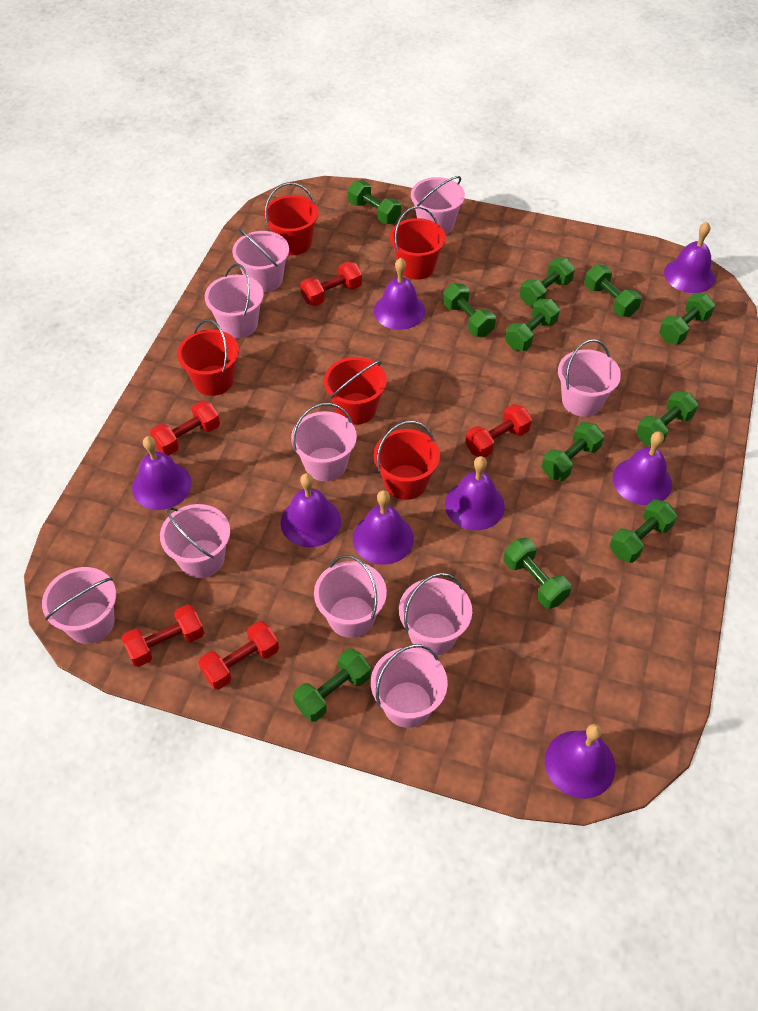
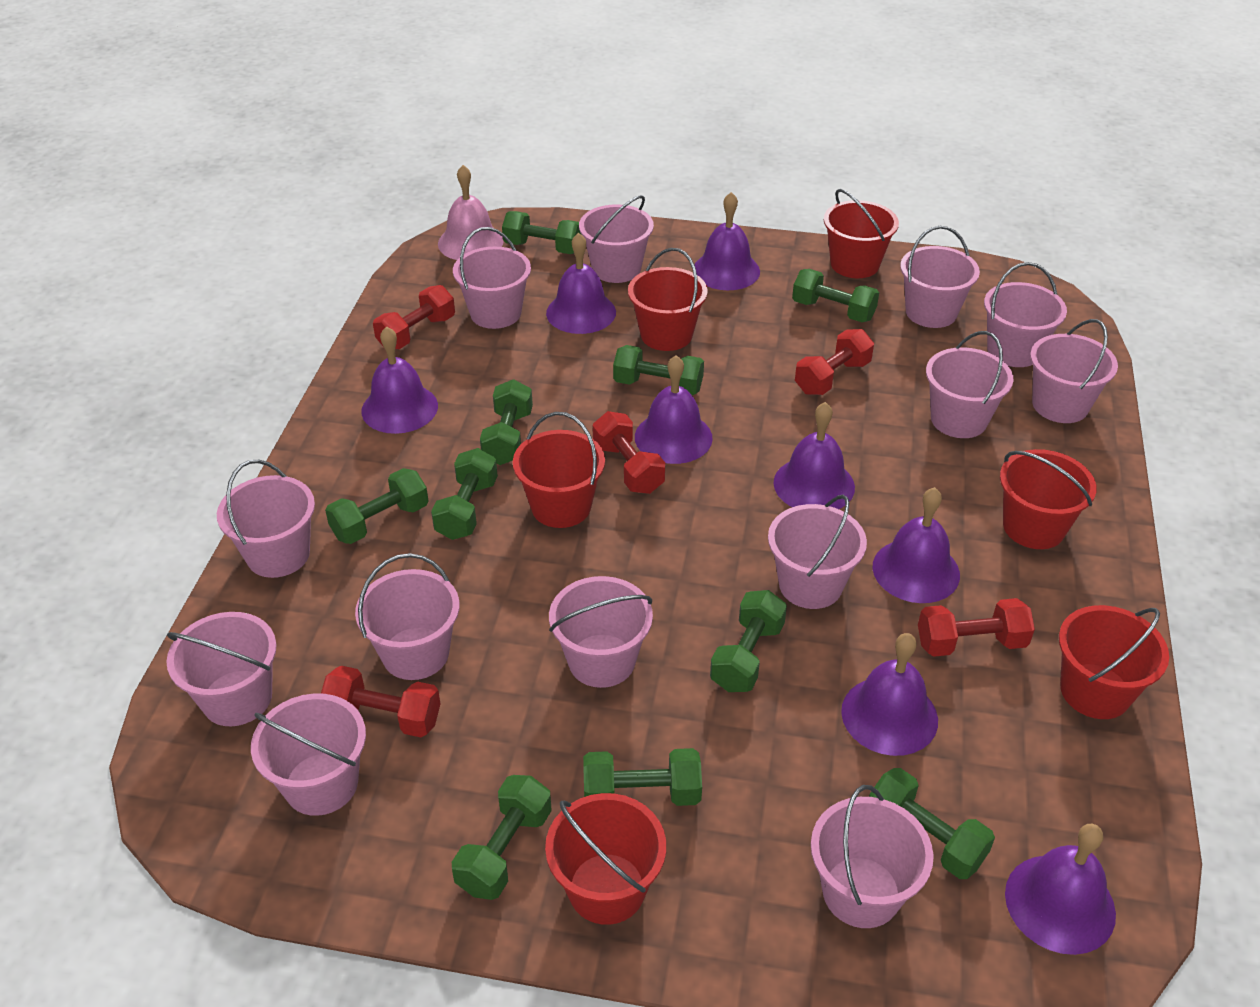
green dumbbell: [293,648,371,722] [347,180,401,224] [443,283,496,337] [503,538,571,609] [505,299,560,351] [520,258,575,306] [542,422,604,481] [584,264,642,317] [610,499,677,563] [636,391,698,446] [659,293,715,344] = 11 -> [325,468,429,544] [431,448,498,540] [452,775,552,900] [480,379,533,465] [502,211,582,254] [583,748,702,806] [613,345,704,395] [710,590,787,692] [792,269,879,322] [869,768,995,879] = 10
pink bell: none = 0 -> [438,165,503,260] = 1
pink bucket: [42,567,116,644] [160,504,230,578] [205,264,264,338] [232,228,289,293] [291,403,357,481] [314,555,387,638] [371,644,448,728] [399,573,472,655] [411,176,465,235] [558,339,621,417] = 10 -> [167,612,277,726] [217,460,315,578] [251,693,366,816] [355,553,459,680] [453,227,531,329] [549,576,653,688] [579,195,654,283] [768,495,867,609] [811,785,934,928] [900,226,980,328] [926,331,1014,438] [984,262,1067,367] [1030,319,1118,423] = 13
red bucket: [177,319,239,396] [264,183,319,255] [324,357,387,425] [374,421,440,500] [390,206,446,280] = 5 -> [513,412,605,528] [545,793,666,925] [628,248,708,351] [824,189,899,278] [1000,449,1097,549] [1059,605,1169,719] = 6

